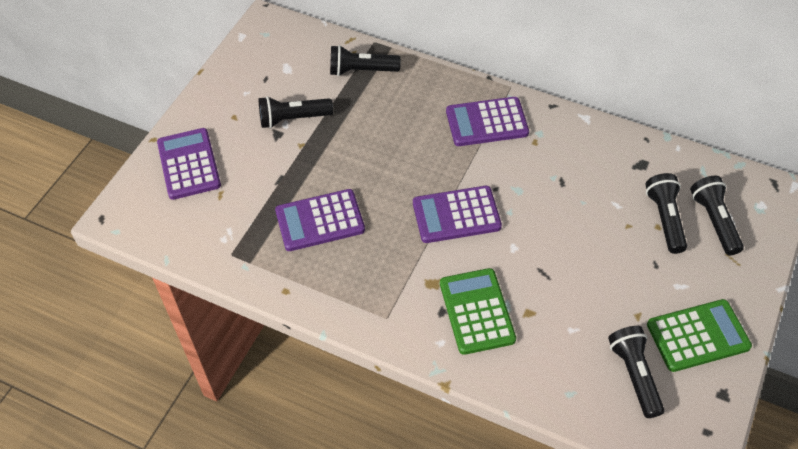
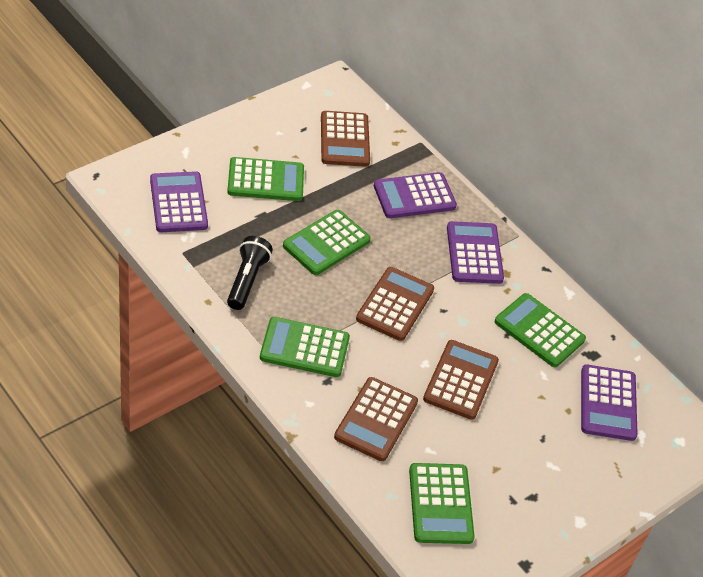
black flashlight: [259,96,333,128] [330,45,401,76] [608,326,664,418] [645,173,687,254] [690,176,744,255] = 5 -> [227,236,273,310] = 1
brown calculator: none = 0 -> [321,111,370,167] [334,377,418,461] [356,267,434,341] [423,340,499,420] = 4
green calculator: [440,268,516,355] [647,299,752,372] = 2 -> [227,157,304,201] [260,317,350,377] [283,210,371,275] [409,463,475,544] [495,293,586,367] = 5

